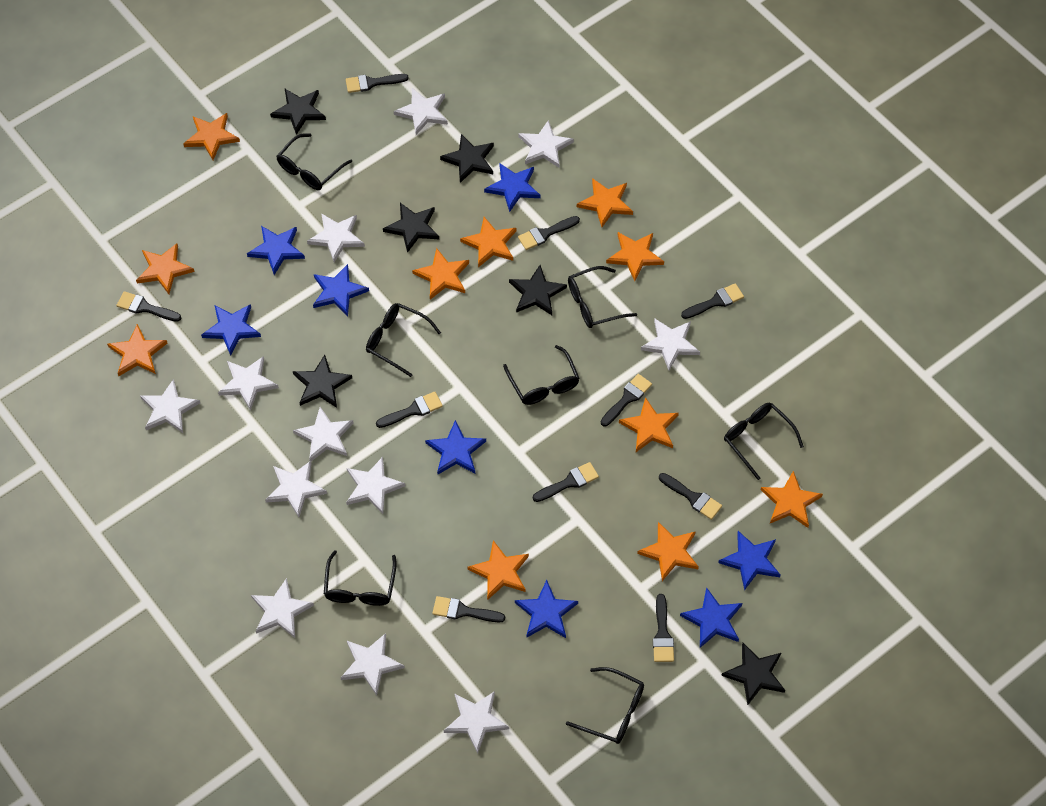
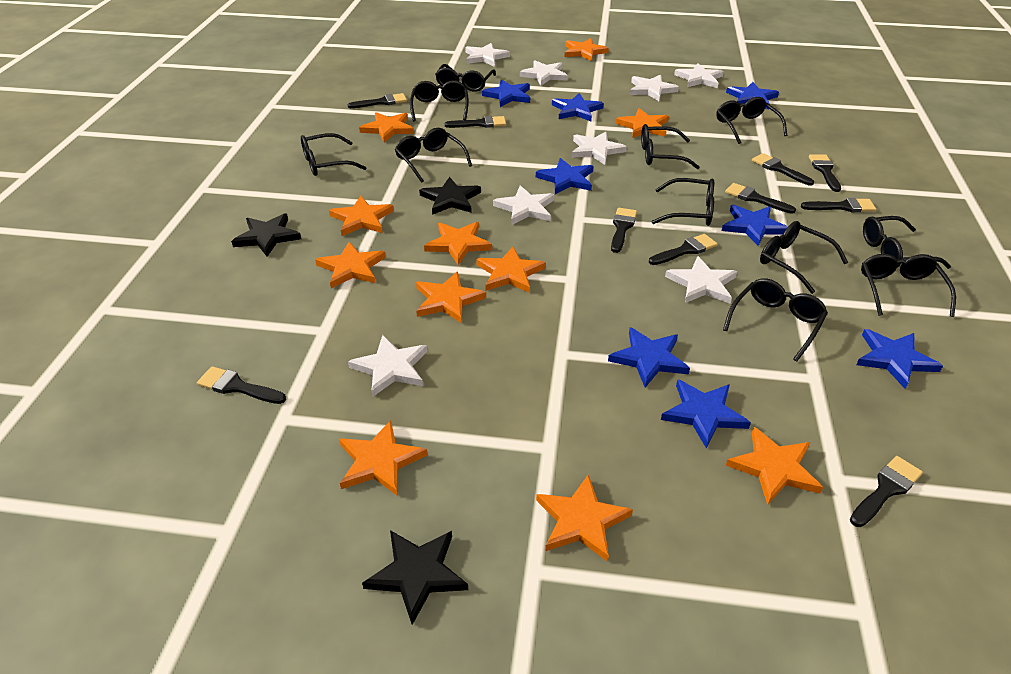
black glasses: [277,133,352,190] [324,550,397,606] [366,303,441,377] [503,345,580,405] [566,667,644,744] [568,266,637,328] [724,403,804,480] = 7 -> [301,133,366,176] [395,128,472,183] [410,80,469,121] [435,64,496,92] [641,124,700,169] [652,178,714,226] [716,97,787,144] [723,278,828,362] [760,221,848,294] [861,254,956,317] [863,216,951,269] = 11
black star: [270,89,326,135] [293,355,352,408] [383,203,439,253] [440,134,494,183] [509,265,567,315] [721,643,785,705] = 6 -> [231,213,301,257] [362,530,468,625] [419,177,481,215] = 3
white star: [140,379,200,433] [218,356,279,411] [251,578,314,638] [265,461,327,517] [293,407,353,461] [307,213,365,262] [341,633,405,696] [346,457,405,514] [394,88,448,135] [444,691,509,754] [518,120,574,168] [641,318,700,370] = 12 -> [348,335,428,397] [465,43,510,67] [493,185,555,225] [520,60,568,86] [571,132,627,165] [630,75,679,101] [665,256,737,304] [674,63,724,88] = 8

